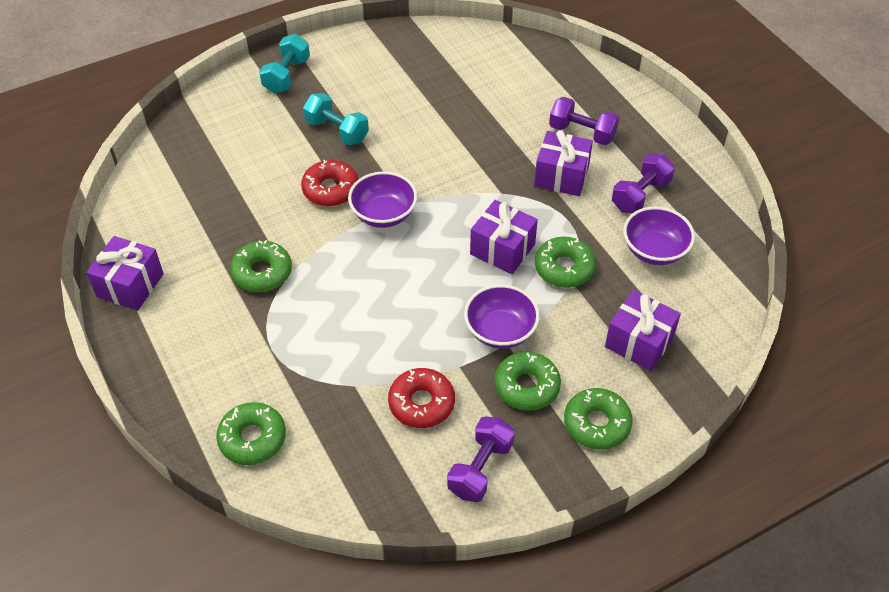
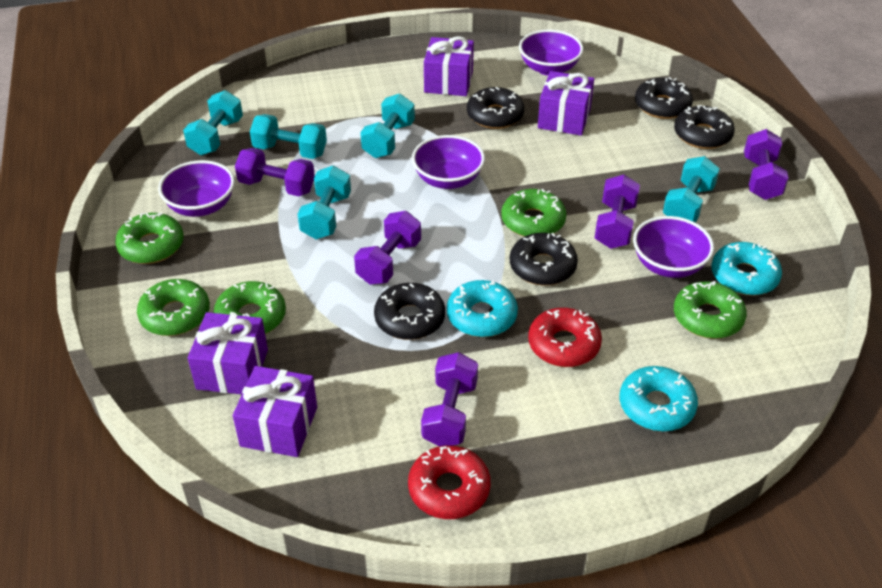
black donut: none = 0 -> [374,283,445,340] [467,87,524,129] [510,233,578,285] [635,77,693,119] [674,105,735,149] = 5
purple bowl: [348,171,417,228] [464,284,540,349] [623,206,695,265] = 3 -> [158,160,235,217] [412,135,485,189] [519,30,583,76] [633,216,714,278] = 4
purple dumbbell: [447,416,515,502] [549,97,619,145] [612,154,675,213] = 3 -> [235,148,315,196] [354,211,421,285] [421,352,478,446] [594,175,640,249] [744,129,789,200] = 5
turquoise donut: none = 0 -> [447,280,518,337] [620,366,698,431] [711,242,782,296] = 3
turquoise dumbbell: [259,34,310,93] [303,93,369,145] = 2 -> [183,90,243,155] [250,114,327,159] [297,166,351,239] [360,94,415,158] [663,156,720,223] = 5

